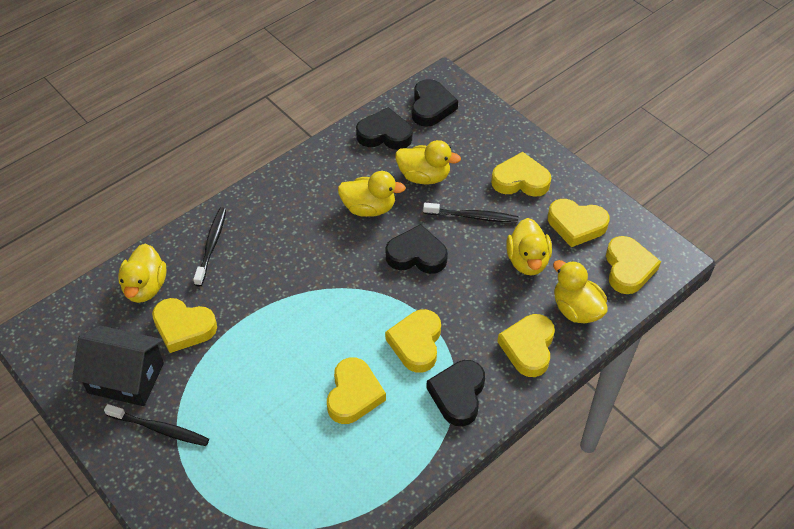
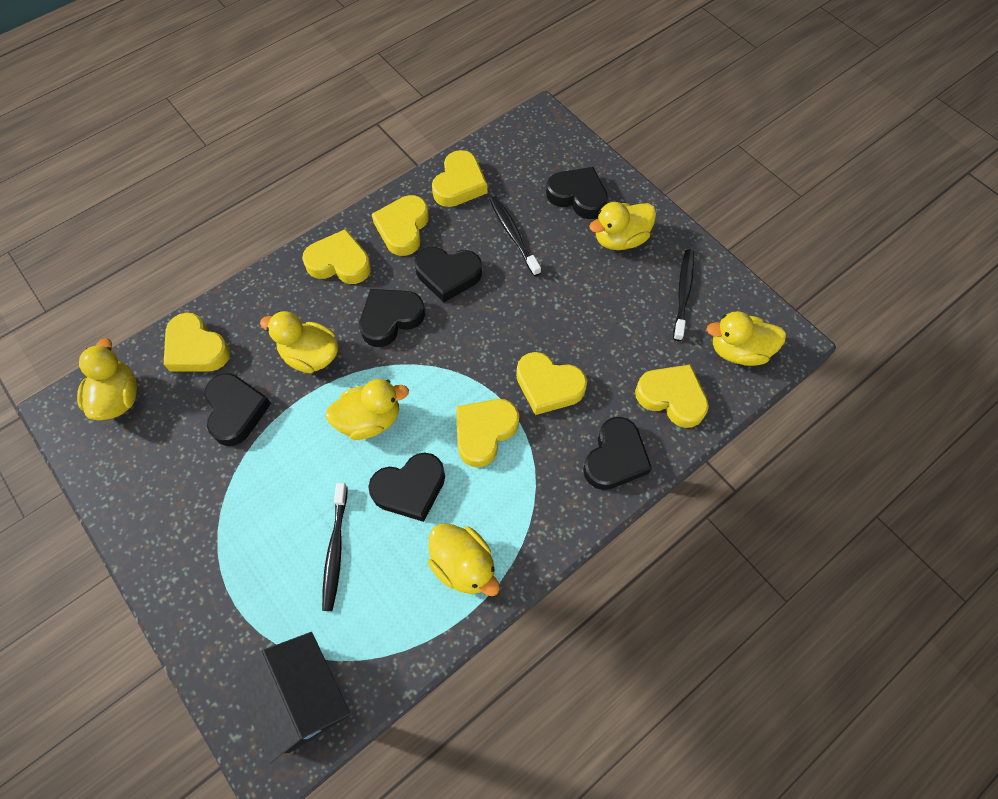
black heart: [356,107,412,150] [386,224,448,274] [412,79,458,127] [426,360,485,426] = 4 -> [204,373,271,446] [359,289,425,347] [368,453,445,522] [415,247,482,303] [546,167,608,219] [583,417,652,490] = 6
yellow duck: [118,244,167,303] [338,171,406,217] [395,140,461,185] [506,218,552,276] [553,260,608,324] = 5 -> [77,338,137,421] [260,311,338,373] [326,379,409,440] [428,523,500,596] [589,202,656,250] [706,311,786,366] = 6

